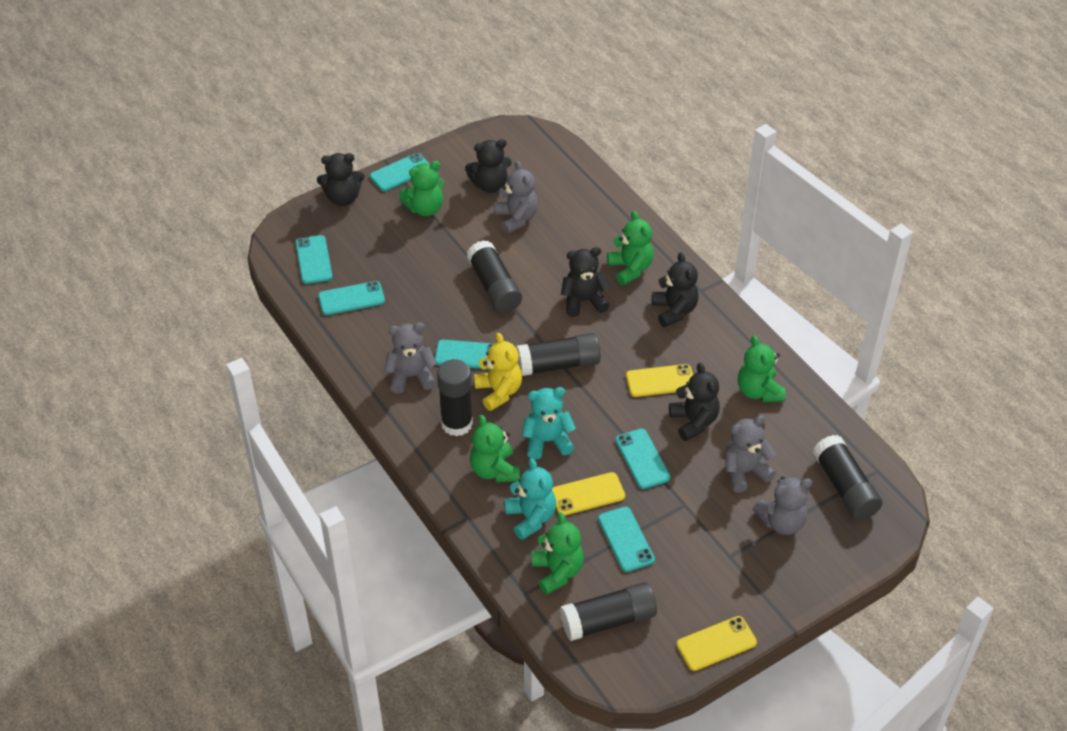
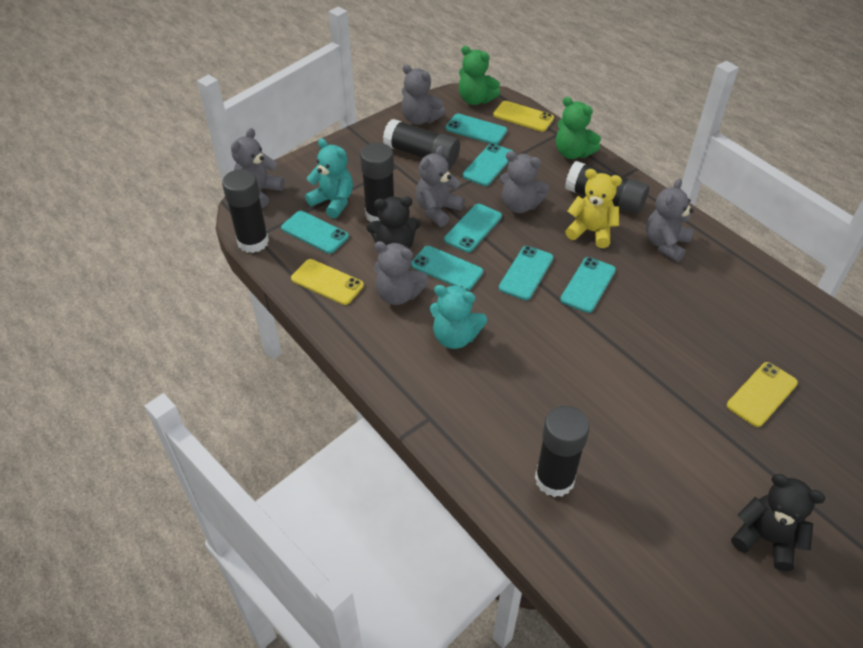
black teddy bear: [317,153,365,206] [465,139,512,193] [561,247,611,317] [652,252,699,327] [669,363,720,441] = 5 -> [366,196,420,249] [731,474,825,571] = 2
green teddy bear: [399,161,444,216] [470,415,520,482] [531,512,584,595] [607,211,653,285] [738,335,786,402] = 5 -> [459,46,500,105] [556,97,601,159] = 2
grey teddy bear: [384,323,437,394] [494,161,538,234] [725,415,776,493] [753,476,812,535] = 4 -> [231,128,285,208] [374,241,428,305] [402,64,445,125] [416,146,465,227] [500,151,549,213] [646,178,694,262] = 6
turquoise phone: [295,235,333,284] [318,281,385,315] [370,153,430,191] [435,340,494,369] [598,506,655,572] [615,429,670,489] = 6 -> [281,211,349,254] [411,246,483,291] [444,204,502,252] [446,113,507,144] [463,143,514,186] [499,246,553,300] [560,257,616,313] = 7

